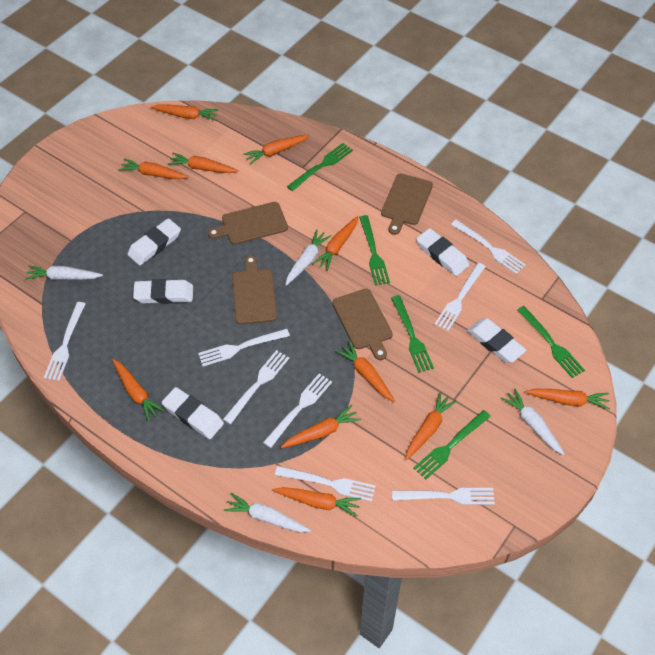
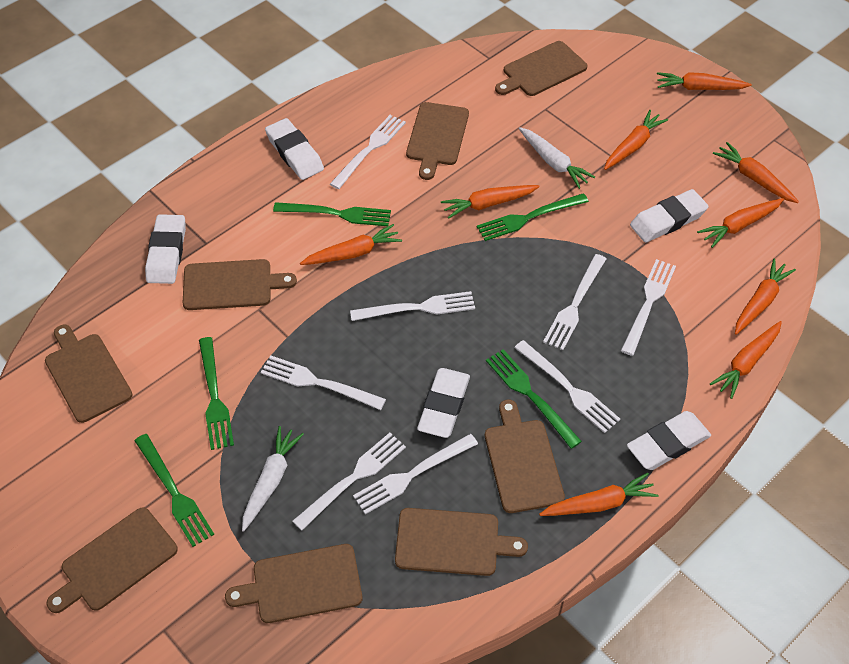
brown cutting board: [208,202,288,245] [232,255,277,324] [332,289,393,360] [381,173,433,235] = 4 -> [45,325,133,423] [46,507,178,613] [183,259,297,310] [225,544,362,623] [395,508,528,576] [406,102,469,180] [485,400,565,513] [495,41,587,96] = 8
orange carrot: [112,359,165,422] [119,158,189,179] [151,104,219,121] [168,153,238,173] [243,135,310,165] [273,487,361,517] [281,405,361,448] [312,216,358,271] [335,341,395,402] [405,392,457,460] [525,389,610,409] = 11 -> [300,224,402,265] [441,185,540,219] [539,473,659,516] [604,110,668,170] [657,72,752,90] [697,198,784,248] [710,321,782,399] [713,142,799,203] [735,258,796,335] = 9
white carrot: [25,265,103,280] [224,493,311,532] [285,229,331,286] [501,388,565,455] = 4 -> [242,426,304,532] [519,127,595,189] = 2

